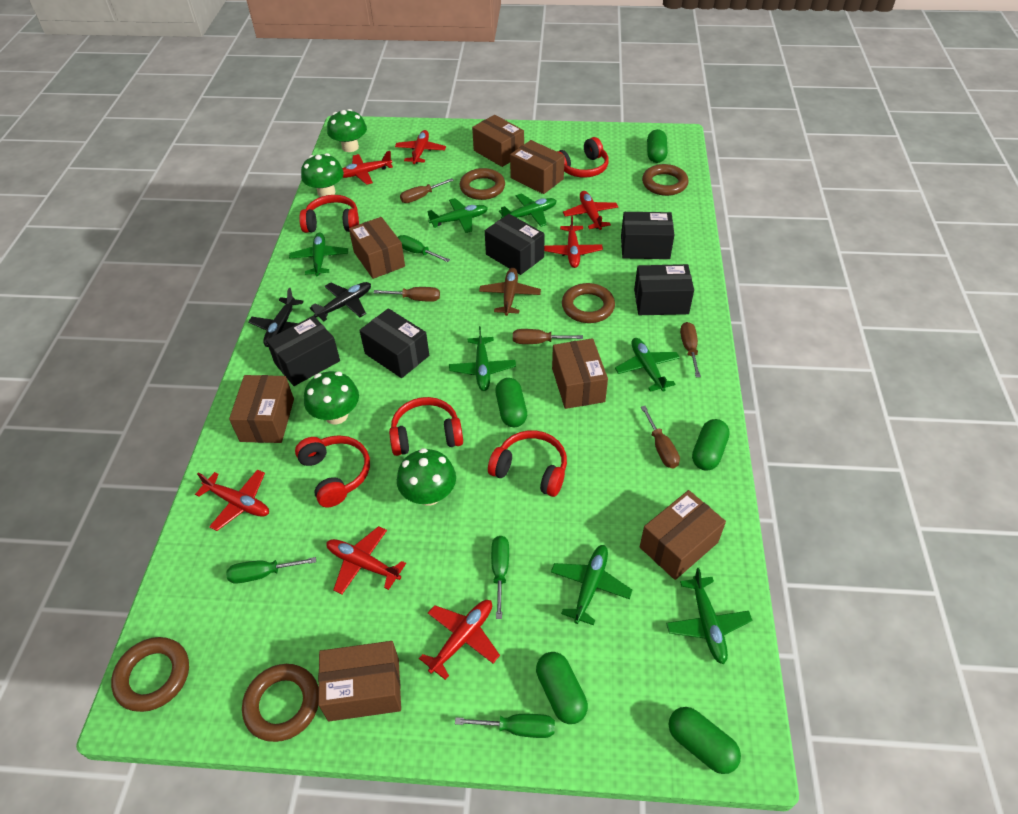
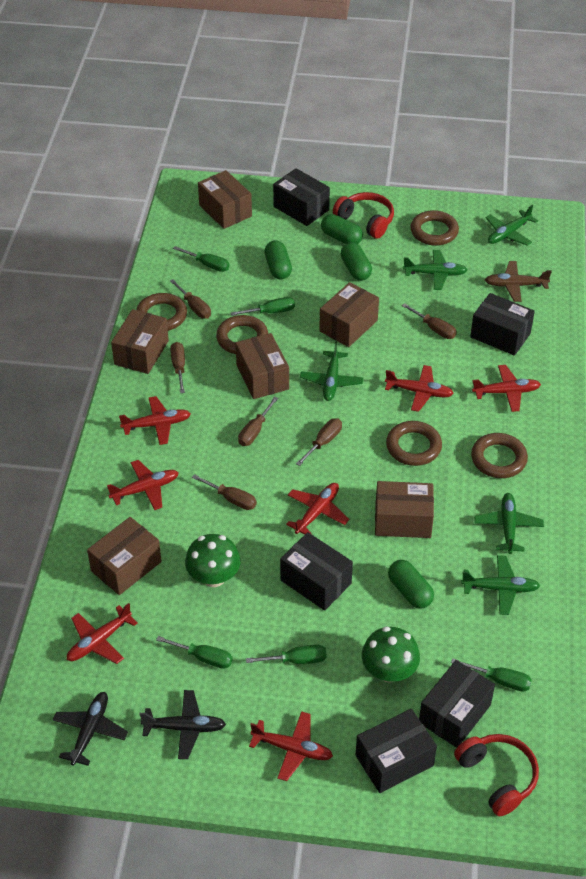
brown box: [229,375,294,443] [318,641,401,721] [349,217,405,279] [472,115,524,167] [510,140,565,194] [552,338,608,409] [640,490,726,580] = 7 -> [87,517,162,595] [111,309,169,374] [198,170,252,229] [235,333,289,399] [319,282,379,347] [375,481,434,538] = 6
brown screwdriver: [374,287,440,302] [400,178,454,203] [513,329,583,344] [641,406,680,468] [680,322,701,377] = 5 -> [170,279,211,319] [170,342,185,393] [192,474,257,510] [238,397,278,446] [296,418,342,466] [402,303,457,339] = 6
green capsule: [495,378,527,427] [536,652,588,724] [647,129,668,163] [669,707,741,774] [692,419,730,471] = 5 -> [265,240,292,279] [321,214,363,244] [341,242,372,281] [388,560,434,608] = 4
green mushroom: [301,153,344,197] [304,371,359,425] [327,109,367,152] [397,448,456,506] = 4 -> [185,534,241,587] [362,627,420,683] = 2
green plane: [289,233,348,276] [428,198,488,233] [449,326,516,391] [499,193,556,227] [551,545,632,625] [615,338,680,392] [666,568,753,664] = 7 -> [300,341,363,401] [403,250,467,290] [461,555,540,615] [474,493,544,554] [485,205,538,246] = 5
green screwdriver: [226,557,316,583] [398,235,450,262] [455,714,555,738] [491,536,509,619] = 4 -> [156,636,233,669] [173,246,230,272] [231,297,295,316] [246,645,327,664] [451,658,532,692] = 5
red headphones: [295,435,370,507] [299,195,359,233] [389,397,463,456] [488,430,567,497] [557,137,609,178] = 5 -> [333,192,394,239] [454,734,539,816] = 2

